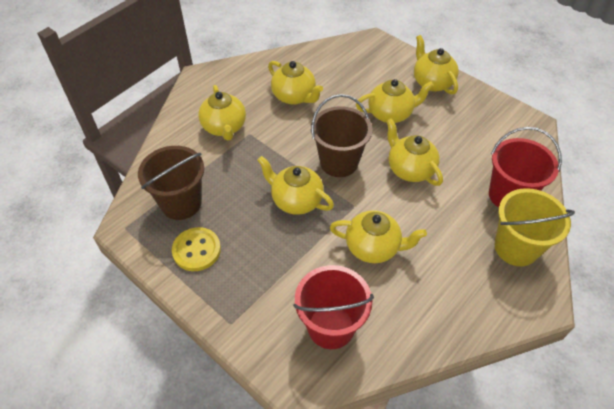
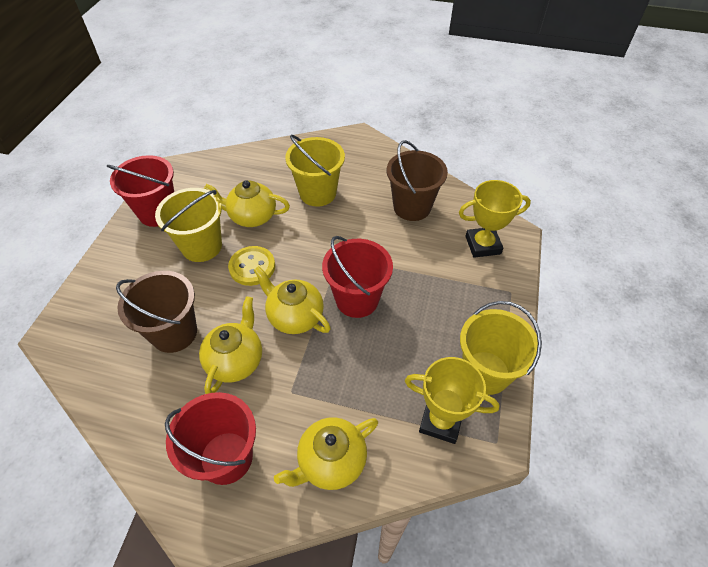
red bucket: [293,265,374,349] [489,127,562,208] = 2 -> [107,155,174,227] [165,392,256,485] [322,236,393,318] = 3
yellow bucket: [495,188,575,266] = 1 -> [155,188,222,262] [285,135,345,207] [460,301,542,395] = 3
yellow teapot: [198,85,246,141] [258,156,334,215] [268,61,323,105] [330,210,427,263] [356,79,434,123] [386,118,443,186] [414,35,459,95] = 7 -> [199,296,262,394] [204,180,290,227] [254,266,331,334] [274,417,378,490] = 4
yellow trophy: none = 0 -> [405,357,500,444] [459,180,531,258] = 2

